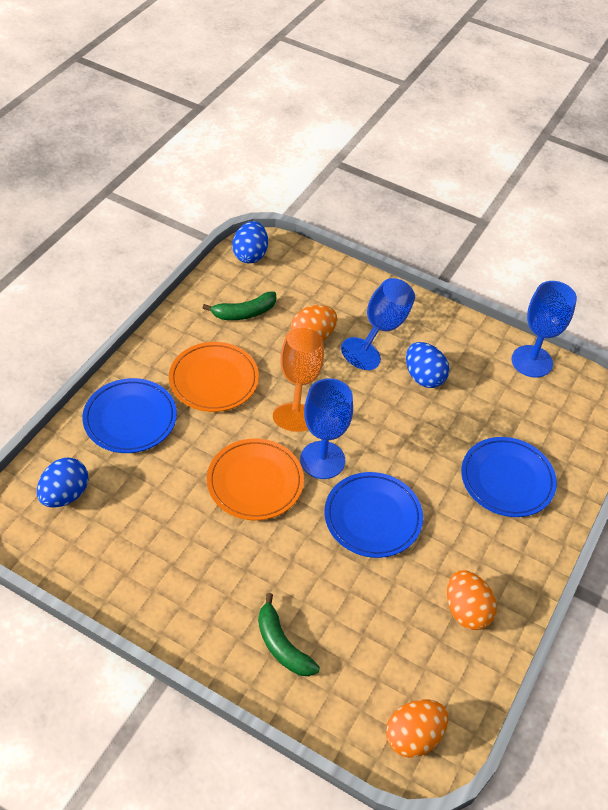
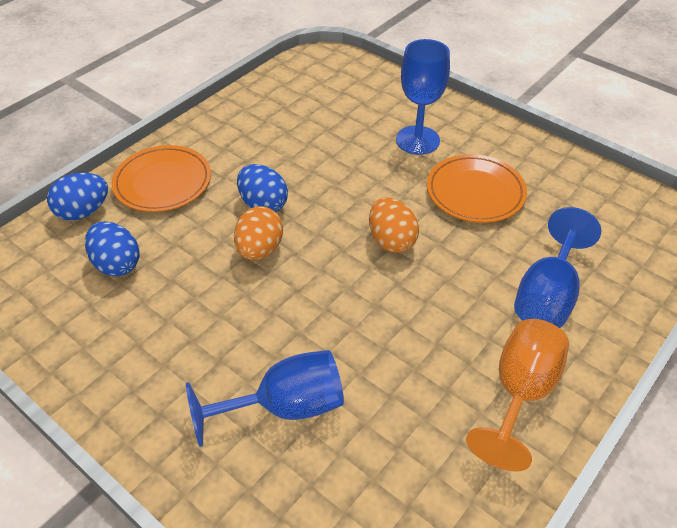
blue plate: [82,378,177,453] [324,472,423,558] [461,437,557,517] = 3 -> none = 0
green banana: [203,291,276,320] [258,593,320,676] = 2 -> none = 0
orange egg: [291,305,337,341] [386,700,448,758] [447,570,497,630] = 3 -> [234,206,283,260] [369,197,419,253] = 2

